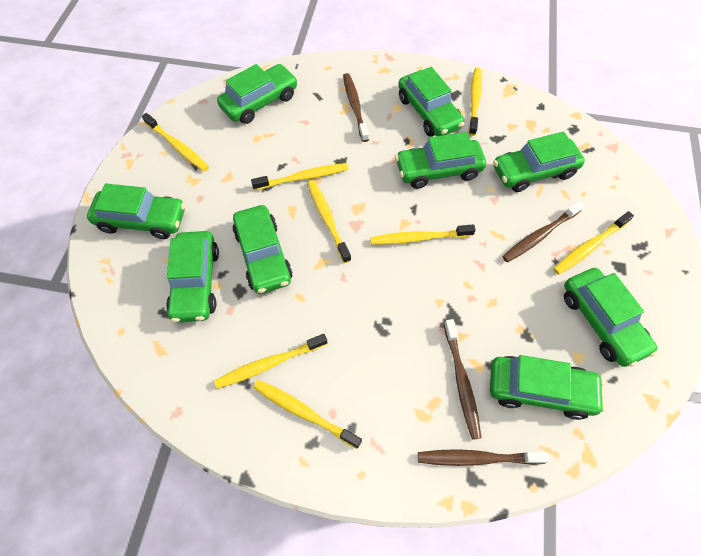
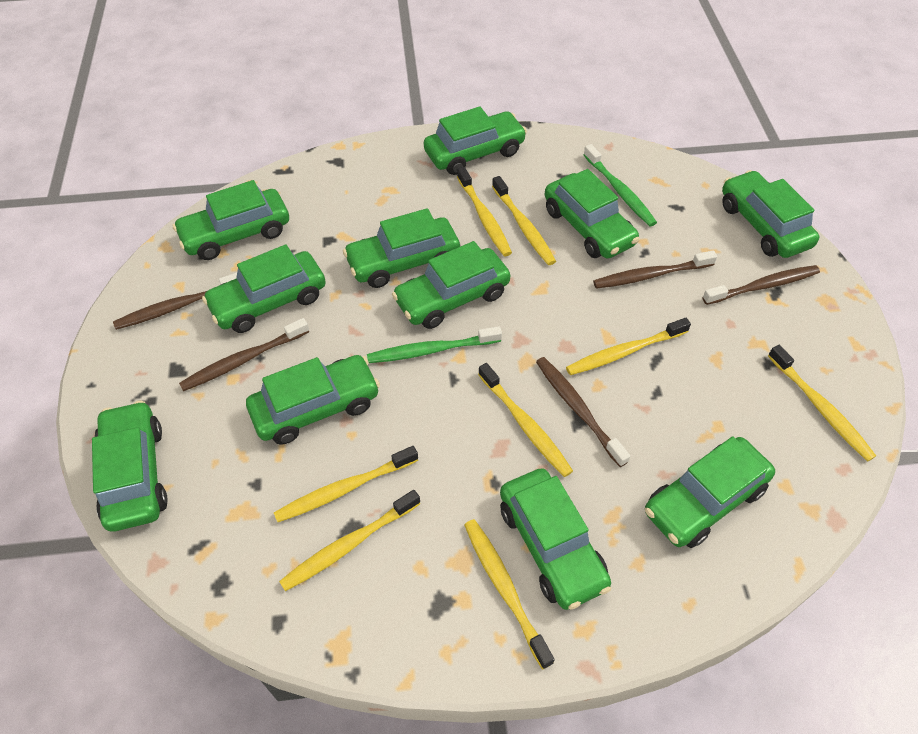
brown toothbrush: [343,73,369,142] [418,449,550,466] [444,319,482,440] [502,201,584,262] = 4 -> [113,272,237,330] [179,318,309,391] [536,357,630,467] [593,251,717,289] [703,265,820,305] = 5
green car: [87,183,185,239] [166,231,219,323] [217,64,298,124] [233,205,293,294] [395,132,486,189] [398,67,465,137] [490,355,605,420] [493,131,585,192] [564,268,658,367] = 9 -> [92,400,168,532] [173,180,289,260] [202,244,326,333] [246,355,380,445] [343,208,460,288] [392,241,510,329] [424,106,527,175] [500,468,611,610] [545,169,640,258] [645,436,775,548] [722,170,819,258] = 11
green toothbrush: none = 0 -> [367,326,502,363] [583,144,657,227] = 2

